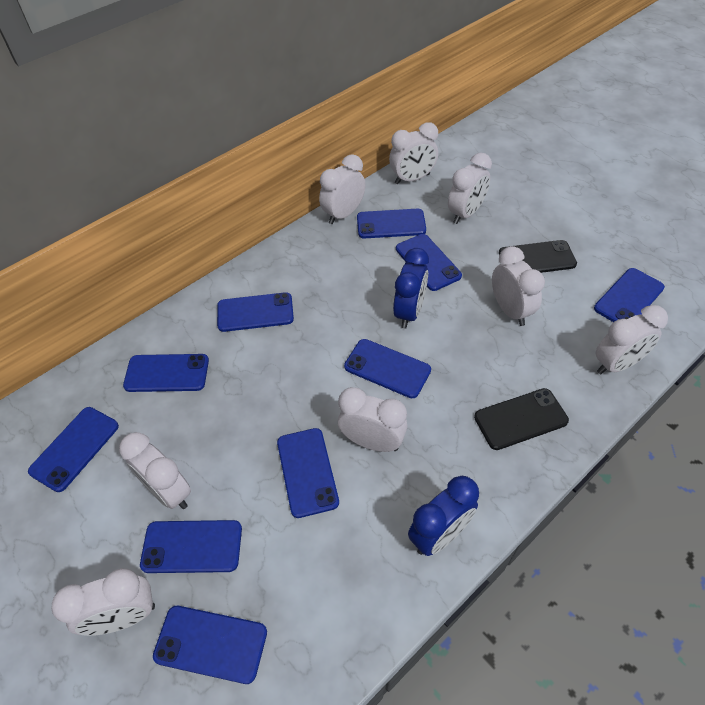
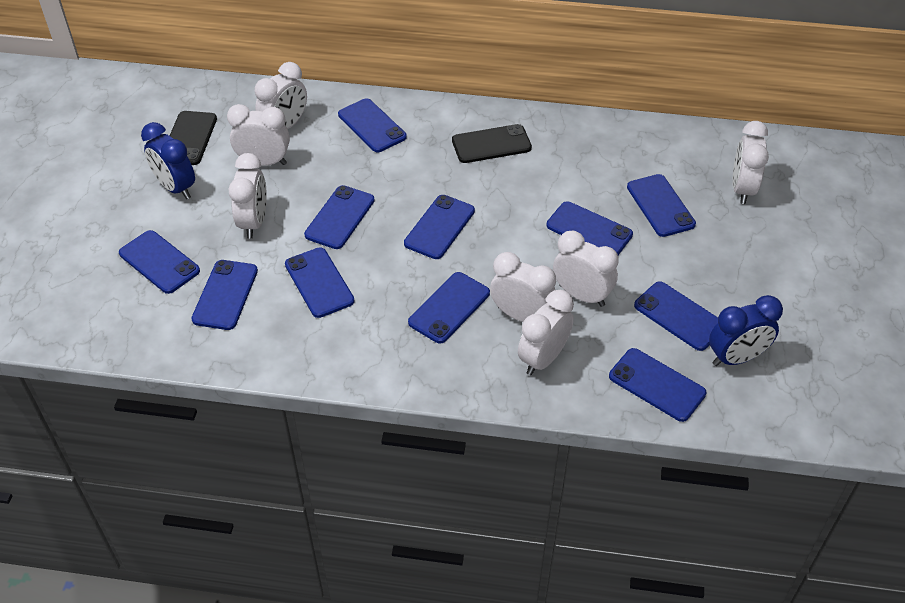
blue phone: [28,407,119,492] [123,354,209,392] [140,520,242,573] [153,606,267,684] [217,292,294,332] [277,428,339,518] [344,339,431,398] [357,209,426,239] [396,234,462,291] [594,268,665,322] = 10 -> [119,230,200,294] [191,260,258,330] [285,247,354,318] [304,185,375,249] [338,98,407,152] [404,195,475,259] [408,272,490,343] [546,201,633,255] [609,348,706,422] [627,174,696,237] [634,281,718,351] = 11
white clock: [51,568,155,636] [119,432,191,509] [319,154,366,224] [338,387,407,452] [389,122,438,184] [448,153,492,224] [492,246,545,326] [595,305,668,374] = 8 -> [227,104,290,166] [228,153,267,239] [254,62,307,129] [490,252,556,322] [518,290,574,375] [553,231,619,307] [732,121,769,204] = 7

